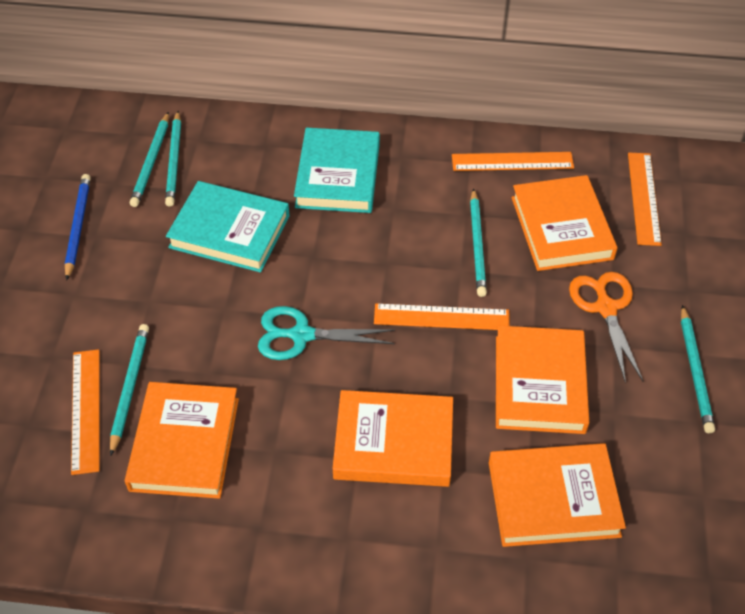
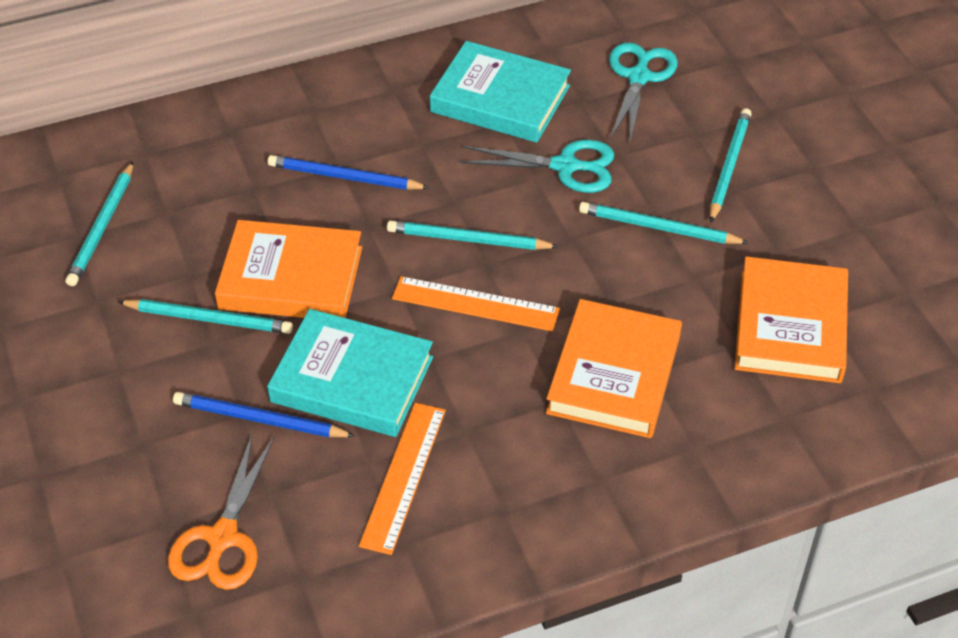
blue pencil: [65,174,91,281] = 1 -> [173,392,355,438] [268,155,430,190] = 2
orange book: [125,382,239,499] [333,390,453,487] [489,443,626,547] [496,326,589,434] [511,175,617,271] = 5 -> [215,220,362,318] [546,299,682,438] [735,256,848,383] = 3
orange ruler: [71,349,99,475] [374,303,510,330] [452,152,574,171] [628,153,662,246] = 4 -> [359,403,446,555] [392,276,560,331] = 2
turquoise scissors: [258,306,395,360] = 1 -> [461,140,614,193] [609,42,678,141] = 2

